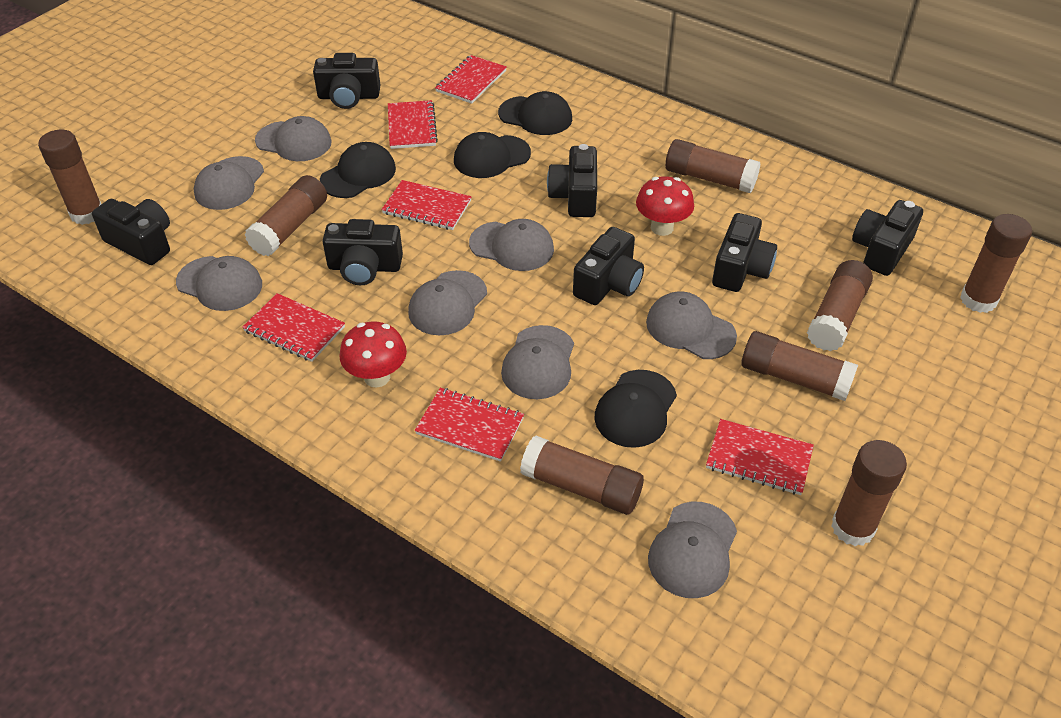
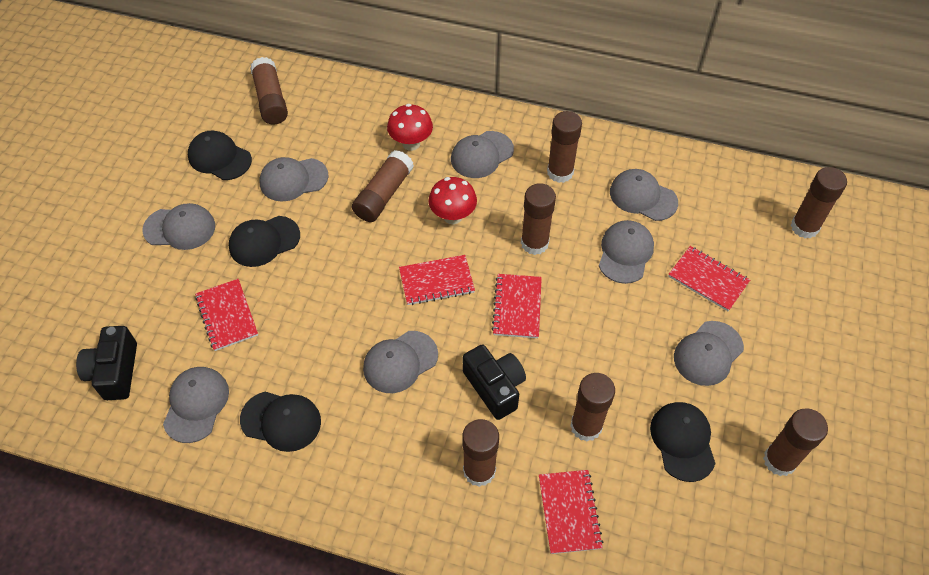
black camera: [92,199,170,265] [313,53,380,109] [322,219,403,285] [547,144,597,217] [573,227,644,305] [712,213,777,292] [852,200,923,276] = 7 -> [76,326,137,400] [463,344,526,420] = 2
red notebook: [242,293,345,362] [381,180,472,230] [388,100,438,149] [414,388,524,462] [435,55,507,104] [706,419,814,495] = 6 -> [195,279,258,351] [399,255,475,305] [492,274,542,338] [539,470,603,554] [668,246,750,311] = 5

